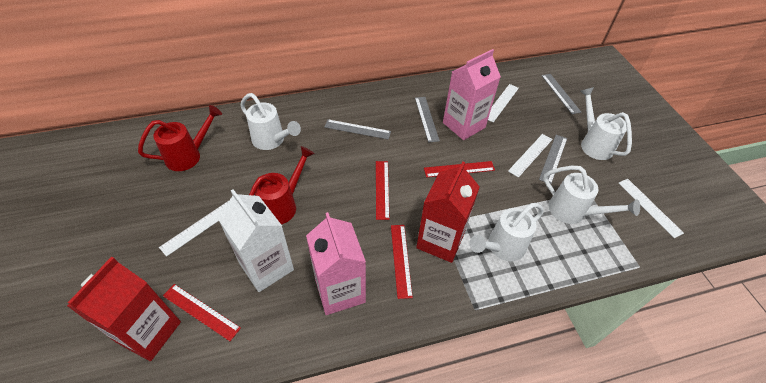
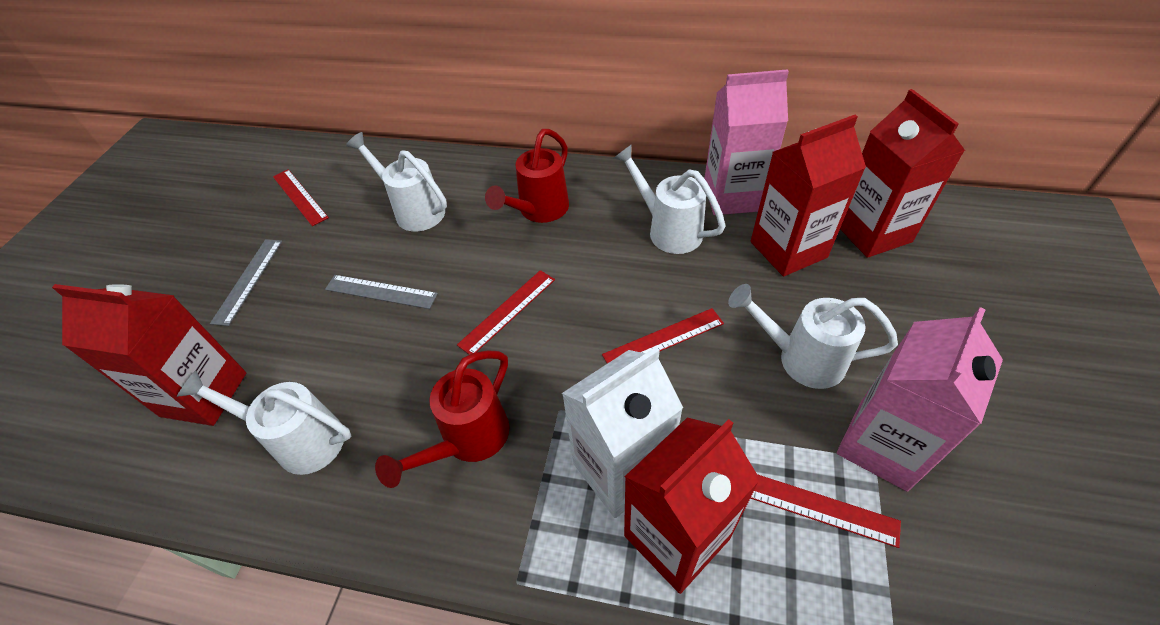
grey ruler: [324,119,391,140] [415,97,440,143] [539,135,567,184] [541,74,581,114] = 4 -> [210,239,282,326] [325,275,438,309] = 2
red carton: [67,256,181,361] [416,162,480,263] = 2 -> [52,284,246,426] [624,418,760,594] [751,115,866,277] [840,89,965,258] = 4
white ruler: [159,201,229,257] [488,84,519,122] [508,134,553,178] [619,179,684,238] = 4 -> none = 0

